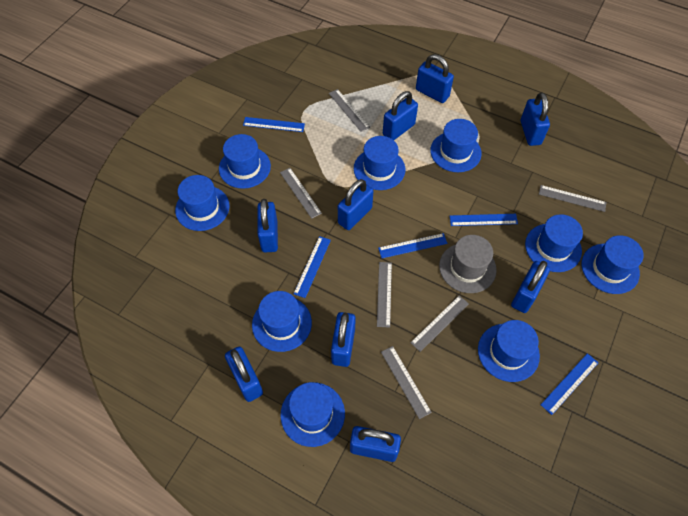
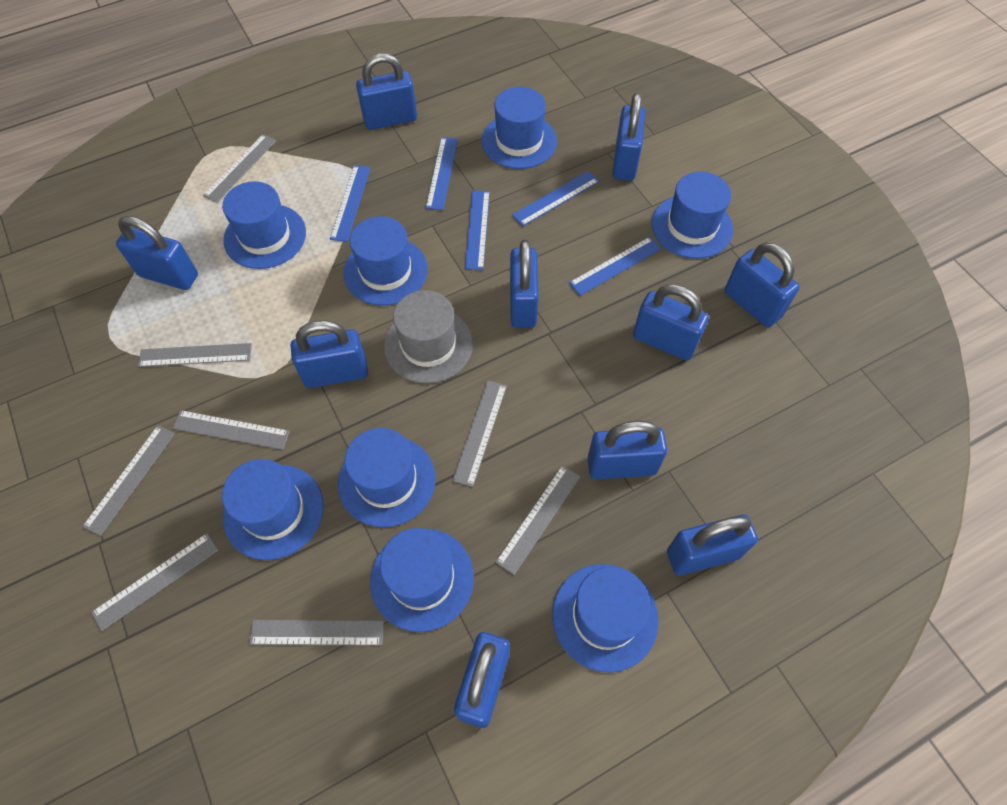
blue hat: [175,175,230,231] [219,134,271,189] [252,291,312,352] [280,382,345,447] [354,136,405,190] [430,119,482,172] [478,320,540,382] [525,214,583,272] [582,235,644,294] = 9 -> [222,181,306,269] [222,459,324,560] [338,428,436,527] [344,216,428,306] [370,528,474,632] [481,87,557,169] [552,564,659,673] [652,172,733,259] = 8
blue padlock: [225,347,263,402] [258,199,278,252] [331,312,356,367] [338,179,373,230] [350,426,401,462] [383,91,418,140] [416,54,454,103] [511,261,550,313] [521,93,550,146] = 9 -> [116,216,198,290] [291,320,368,388] [356,53,417,130] [454,632,510,728] [510,240,539,328] [587,421,667,479] [612,93,645,181] [633,284,709,360] [667,514,758,575] [725,242,800,327] = 10
grey ruler: [280,168,322,219] [329,89,370,132] [377,262,392,328] [381,346,432,419] [410,296,469,352] [539,185,607,212] = 6 -> [82,426,175,536] [91,533,218,631] [138,343,252,367] [173,410,290,450] [203,134,277,203] [249,620,384,645] [452,380,507,487] [495,465,580,575] = 8

